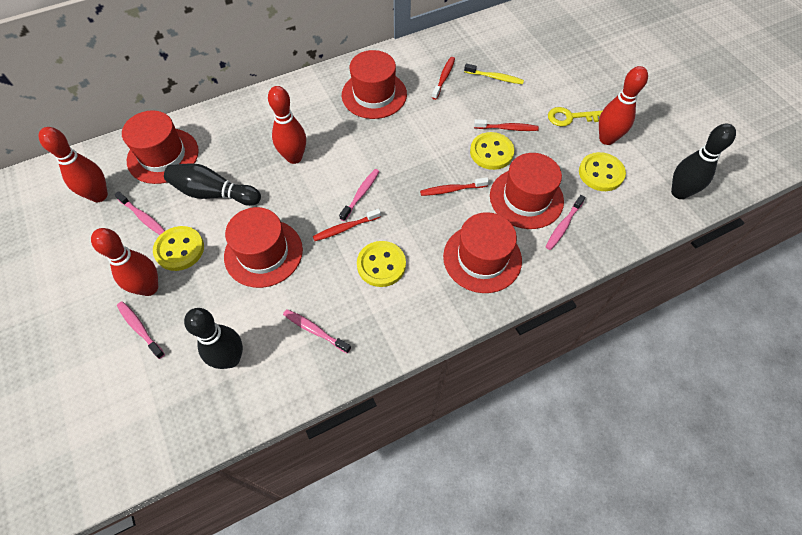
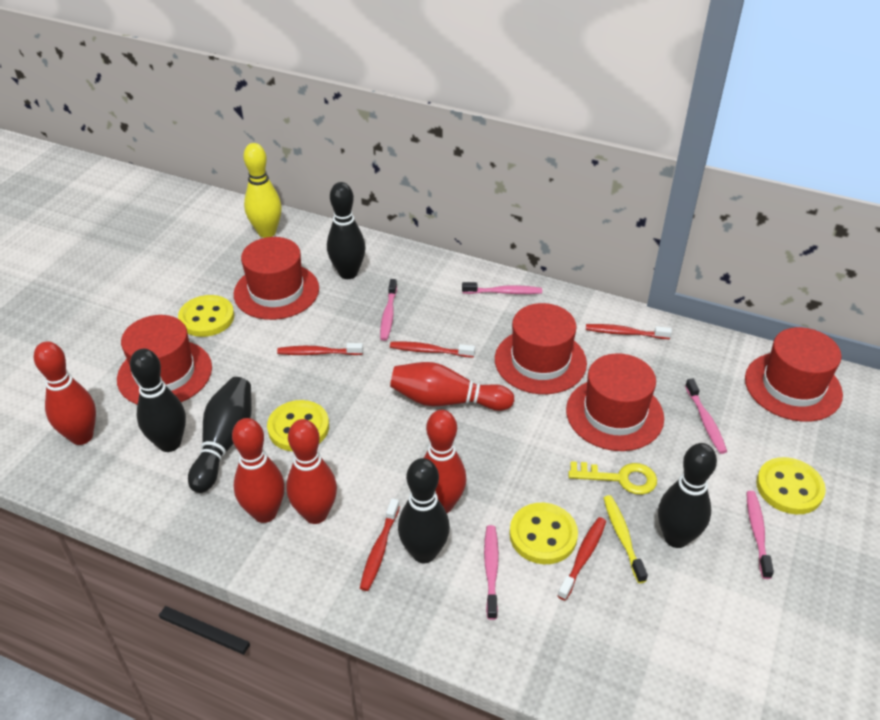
black bowling pin: [164,163,261,206] [184,308,243,369] [671,123,736,199] = 3 -> [130,349,186,452] [188,377,252,493] [327,182,366,279] [398,458,450,563] [658,443,717,548] = 5
red bowling pin: [39,127,108,202] [91,228,158,296] [268,86,306,164] [599,66,648,145] = 4 -> [34,342,96,445] [232,418,285,523] [286,419,337,524] [390,362,514,411] [424,410,467,513] = 5
red toothbrush: [313,209,381,241] [420,177,489,196] [432,57,455,100] [474,119,539,131] = 4 -> [277,343,363,355] [360,498,400,591] [390,341,475,358] [558,517,606,600] [586,324,672,339] = 5
yellow bowling pin: none = 0 -> [243,143,282,238] = 1

